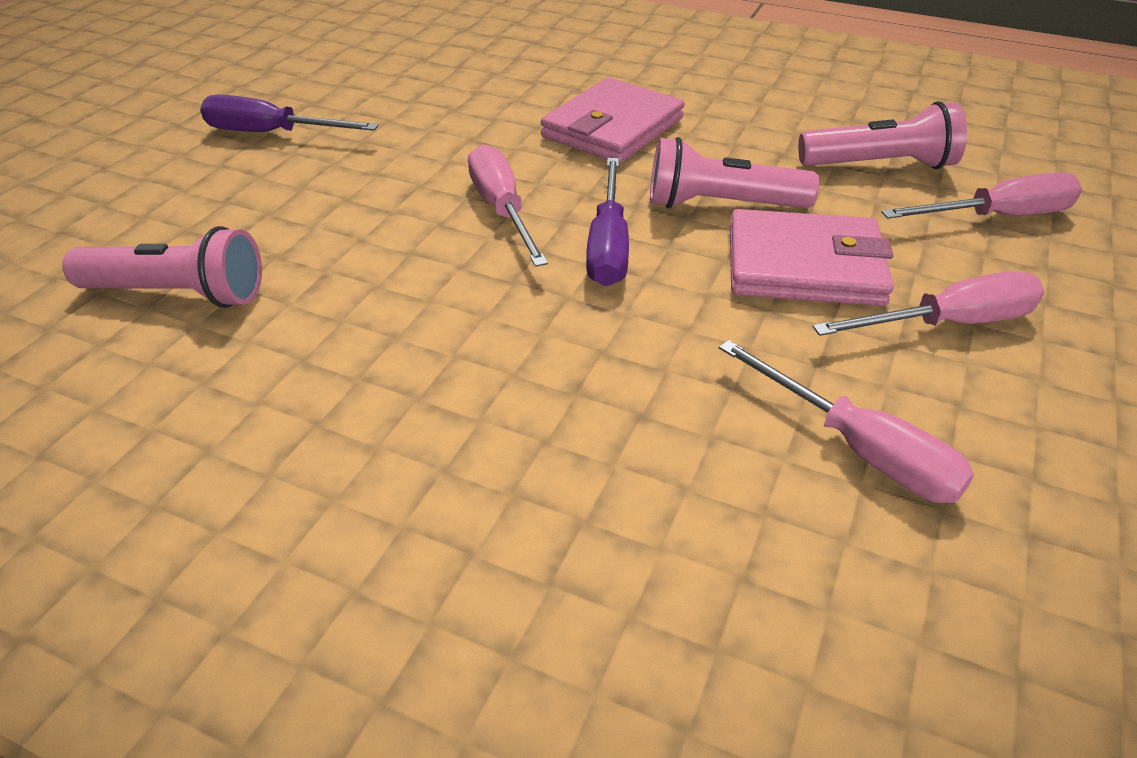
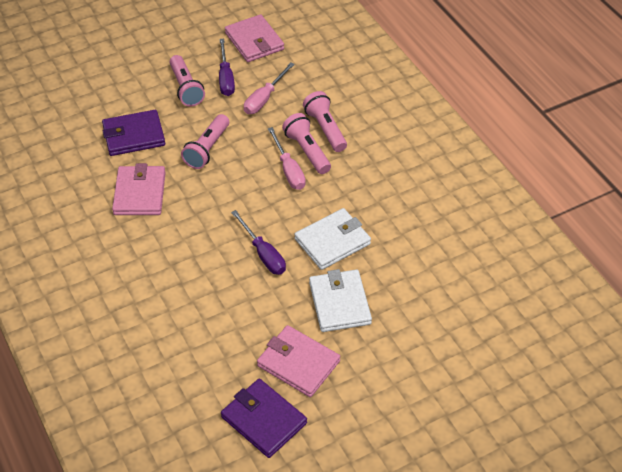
pink flashlight: [63,226,262,308] [650,137,820,208] [798,101,967,169] = 3 -> [170,55,205,107] [181,114,229,169] [282,113,331,174] [303,91,347,152] = 4
pink screwdriver: [468,144,548,267] [719,340,974,503] [813,271,1045,336] [881,172,1082,219] = 4 -> [244,63,295,114] [268,127,306,190] = 2
pink wallet: [541,78,684,163] [730,209,894,306] = 2 -> [112,163,166,215] [225,14,284,62] [257,325,340,397] = 3
purple wallet: none = 0 -> [102,110,165,156] [221,379,307,458] = 2
white wallet: none = 0 -> [295,208,371,270] [309,269,372,332] = 2

